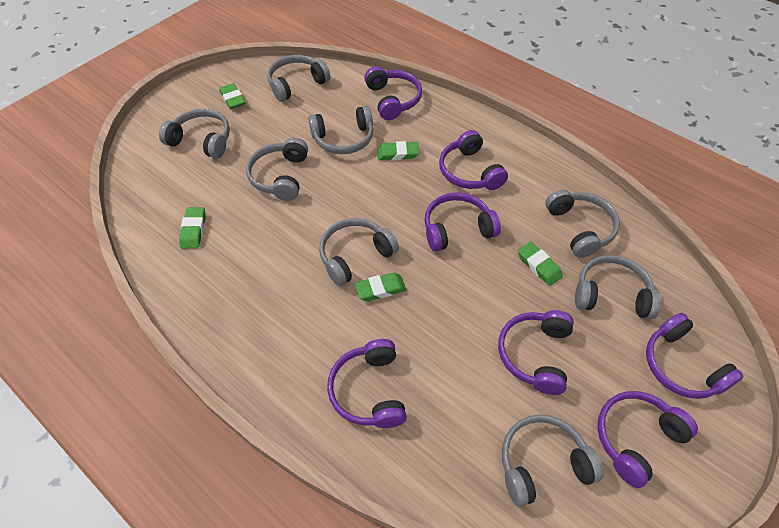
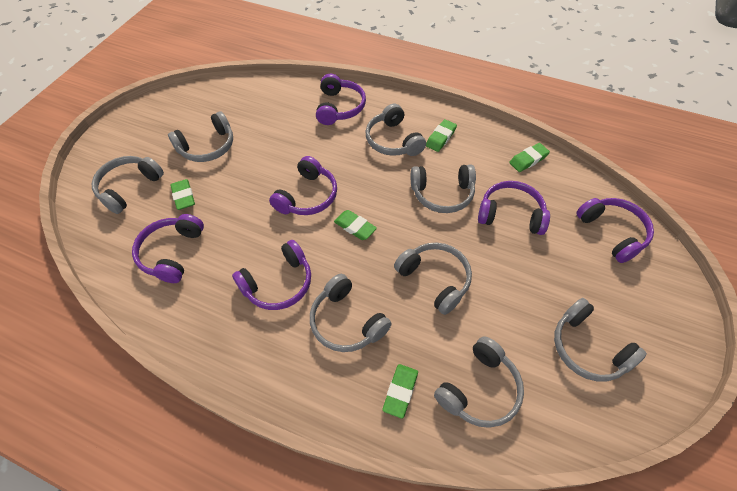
purple headphones: [327,339,407,428] [364,66,422,120] [425,192,501,251] [439,130,508,190] [498,310,574,395] [597,391,698,488] [646,313,743,399] = 7 -> [132,214,204,283] [232,240,311,310] [269,156,337,215] [316,74,366,125] [478,181,550,235] [576,198,654,263] = 6

